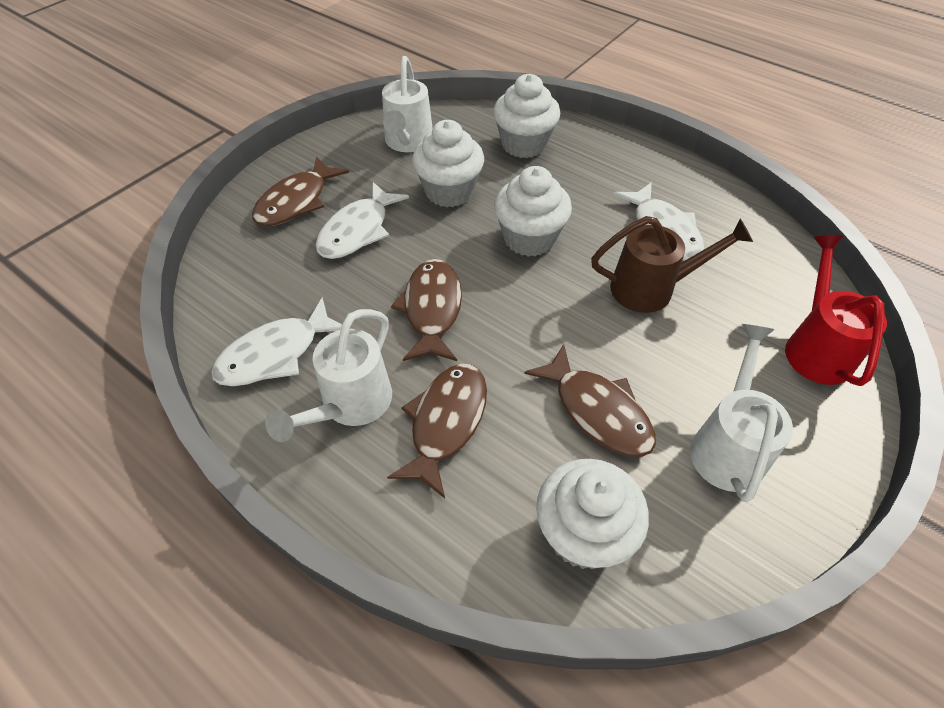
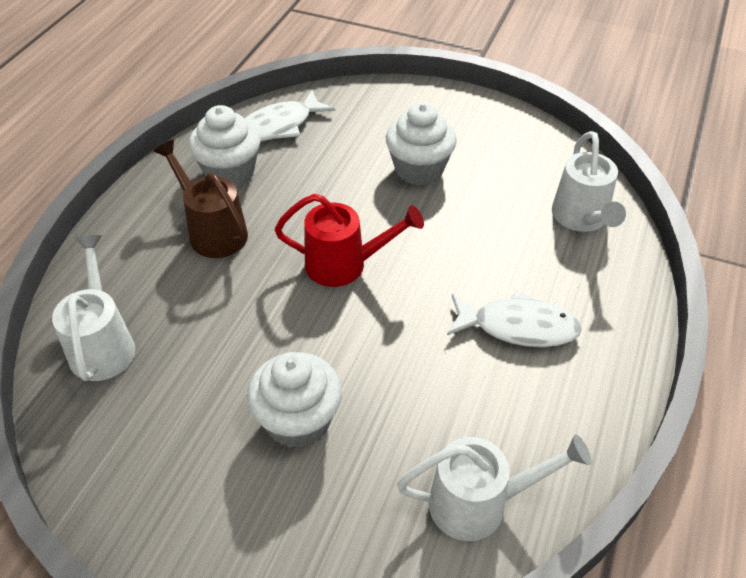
brown fish: [252,156,349,226] [387,364,487,498] [391,259,462,361] [524,344,656,457] = 4 -> none = 0
white cupcake: [412,120,484,207] [493,74,560,158] [494,166,572,257] [536,459,649,569] = 4 -> [189,105,261,186] [247,352,342,449] [386,102,457,185] = 3
white fish: [211,298,342,386] [316,182,409,259] [613,182,704,261] = 3 -> [244,90,335,142] [447,290,582,347] = 2

